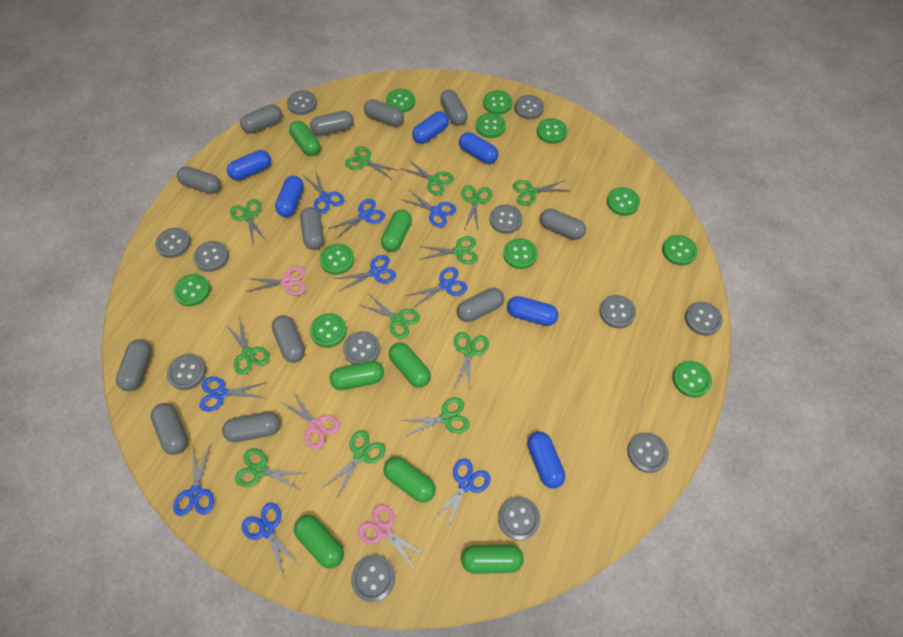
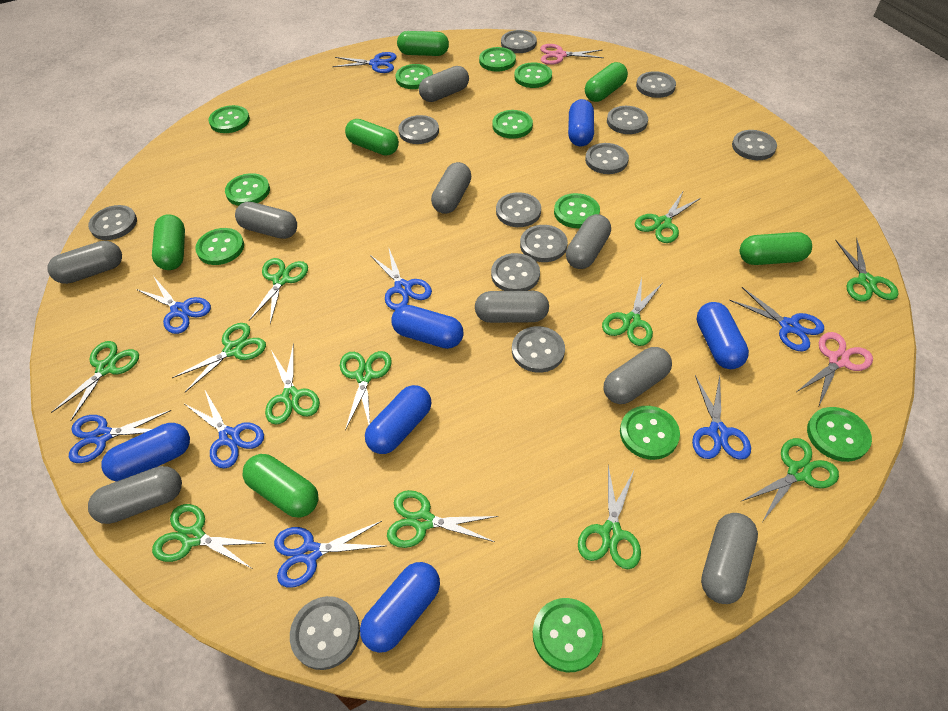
blue scissors: [173,446,214,516] [199,377,267,412] [242,502,300,578] [303,170,344,214] [328,199,385,239] [335,255,396,291] [400,189,456,227] [406,267,467,308] [432,458,491,530] = 9 -> [69,410,171,463] [136,277,211,334] [185,390,264,468] [274,521,384,588] [332,52,397,73] [370,249,432,310] [692,375,751,460] [730,287,824,352] = 8
green capsule: [289,121,321,156] [294,515,344,568] [330,361,384,390] [381,209,412,252] [383,457,436,503] [389,343,431,388] [461,544,524,574] = 7 -> [152,214,185,270] [242,454,318,517] [345,119,399,156] [397,31,449,56] [585,62,628,102] [740,232,812,265] = 6
grey capsule: [116,339,152,391] [151,403,188,455] [177,166,221,194] [222,412,281,442] [240,104,282,134] [272,315,305,363] [300,207,324,250] [310,111,354,136] [364,99,404,127] [440,89,468,126] [457,288,504,322] [540,209,586,240] = 12 -> [48,241,122,284] [88,466,182,524] [235,202,297,239] [419,66,469,102] [431,162,471,214] [475,291,549,323] [566,214,611,269] [604,347,672,404] [701,513,758,604] = 9
pink scissors: [246,266,306,296] [282,390,340,449] [358,504,428,571] = 3 -> [540,44,604,65] [797,332,873,406] = 2

